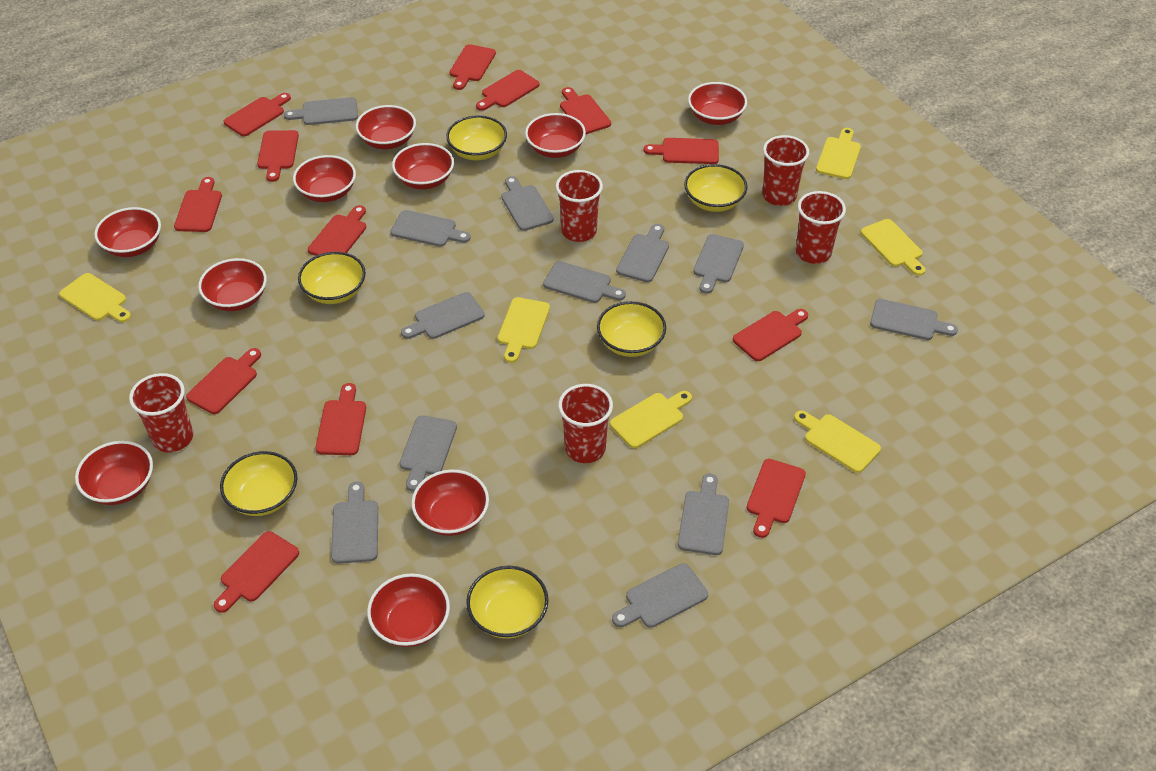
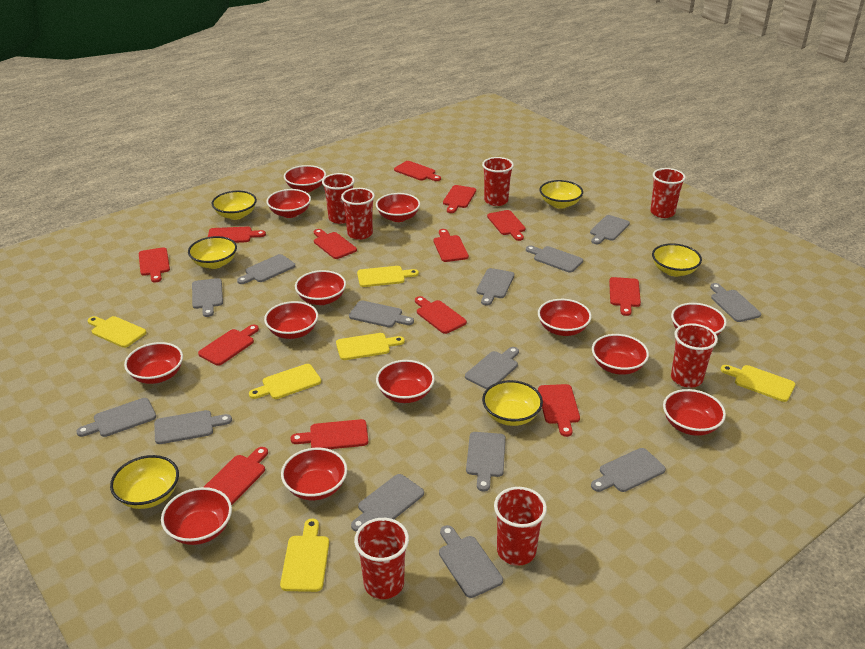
grey cutting board: [284,97,358,125] [331,481,378,564] [390,210,471,247] [400,415,457,492] [401,292,485,339] [501,176,554,231] [543,261,626,303] [612,563,708,628] [616,224,669,282] [678,474,729,555] [693,234,744,294] [870,299,958,340] = 12 -> [76,398,156,437] [154,410,232,444] [192,278,223,317] [237,254,295,284] [349,301,414,327] [351,474,424,532] [439,525,503,598] [465,347,519,389] [466,432,506,491] [476,268,514,306] [526,245,583,273] [590,215,630,244] [591,448,666,492] [710,283,761,322] = 14
red bowl: [75,441,153,505] [94,207,161,257] [198,258,267,311] [293,155,356,202] [356,105,416,149] [367,573,450,647] [392,143,454,189] [411,470,489,536] [525,113,586,158] [688,82,747,125] = 10 -> [124,342,183,384] [161,487,232,545] [264,301,318,339] [266,189,311,218] [281,448,347,500] [284,165,326,192] [295,270,346,305] [376,193,420,222] [376,360,435,403] [538,299,592,336] [592,334,649,375] [663,389,726,436] [671,303,727,336] = 13
red cup: [129,373,193,453] [556,170,603,242] [558,384,613,463] [762,135,809,206] [796,191,846,264] = 5 -> [322,173,355,224] [341,188,375,240] [354,518,409,599] [482,157,514,206] [494,487,547,566] [650,168,686,218] [671,323,718,388] = 7

